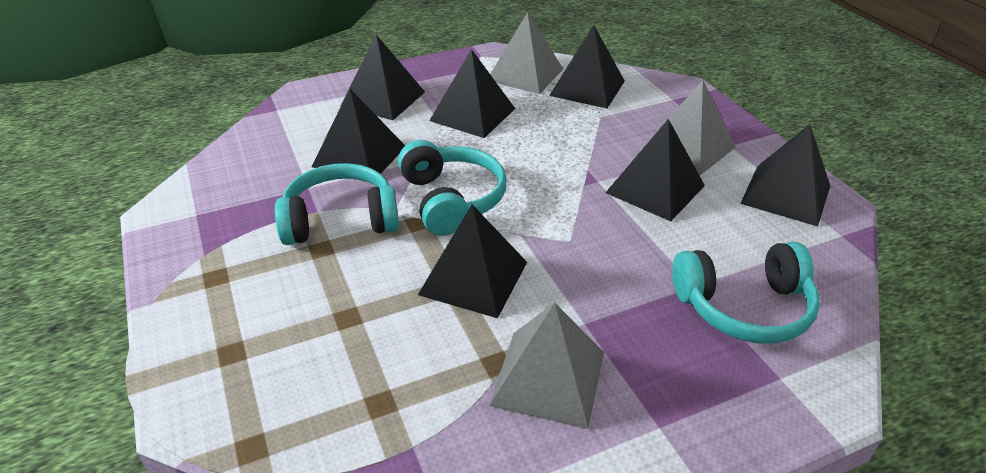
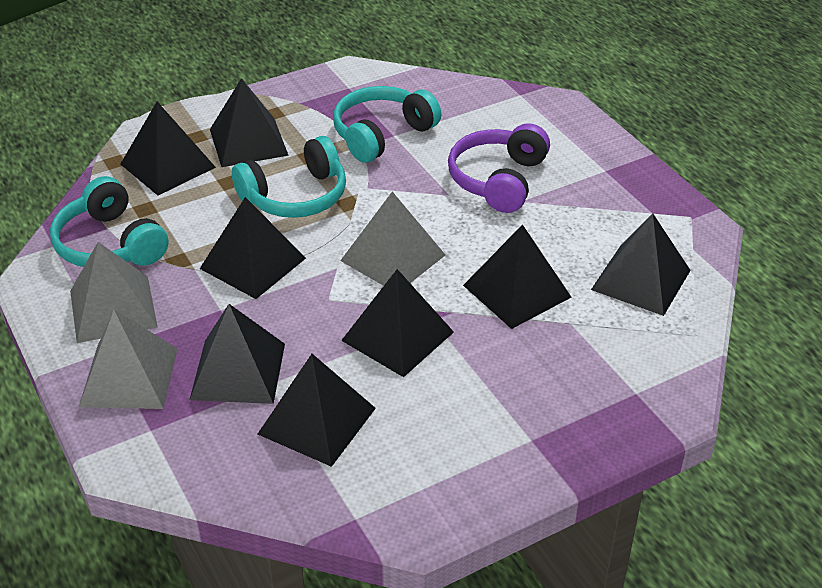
black pyramid: [312,88,405,182] [341,35,425,120] [418,204,527,318] [429,49,515,138] [549,25,625,109] [605,119,705,221] [740,124,830,226] = 7 -> [120,101,216,195] [190,304,285,404] [200,197,306,299] [210,78,289,167] [258,354,376,467] [341,269,454,377] [463,224,571,329] [591,213,691,316] = 8
purple headphones: none = 0 -> [448,123,550,213] = 1

